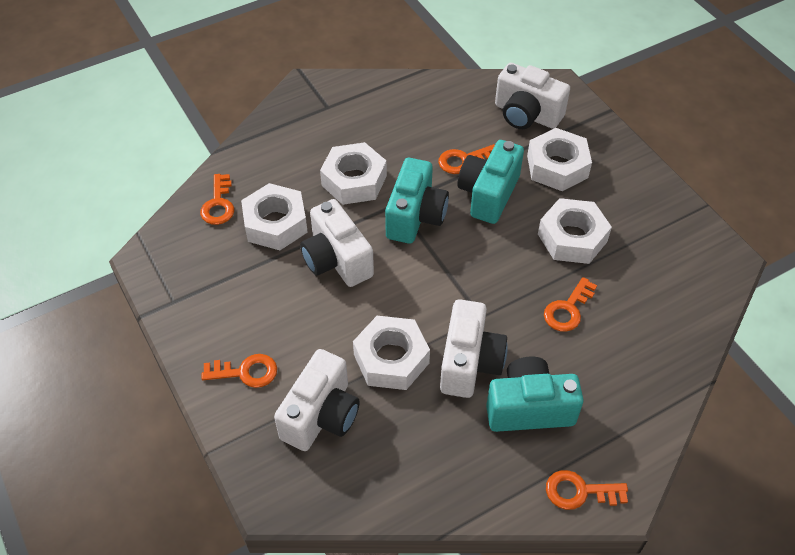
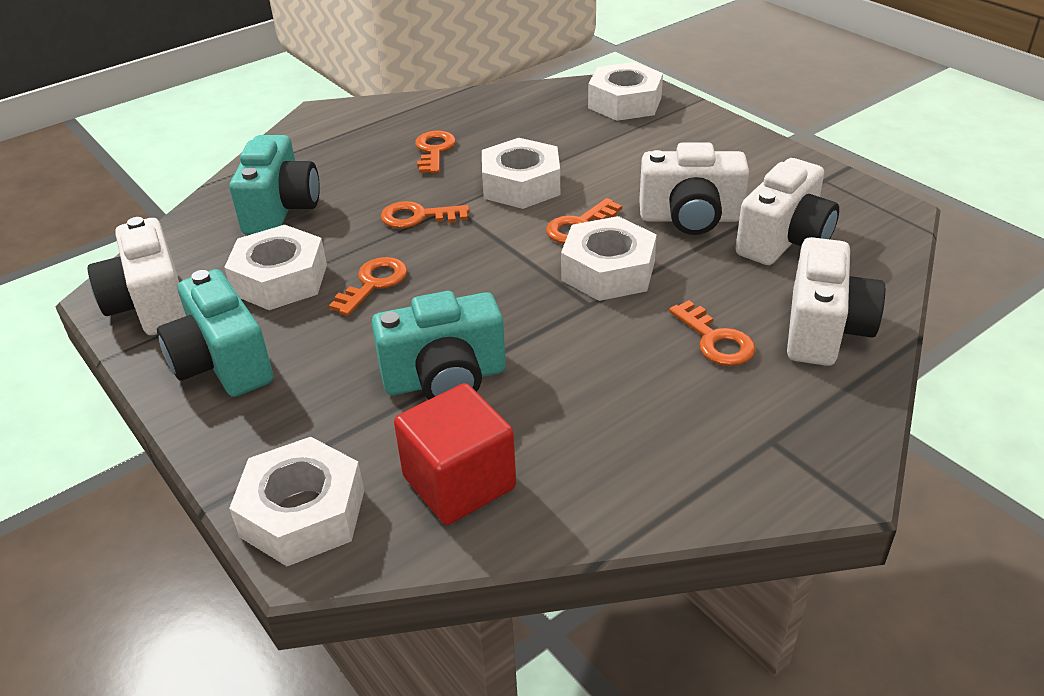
red cube: none = 0 -> [394,383,516,525] = 1

